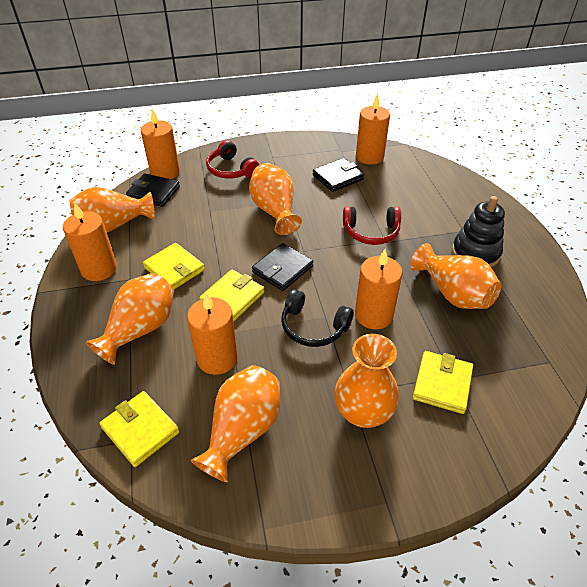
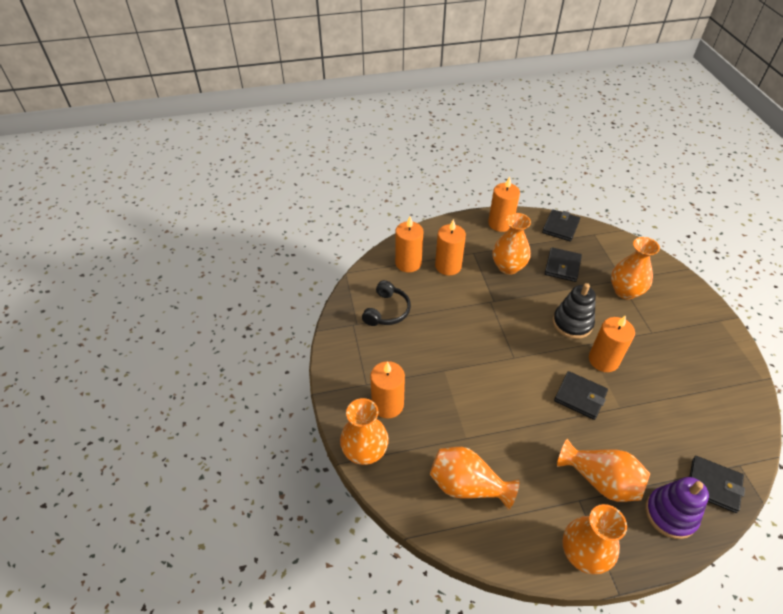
black wallet: [126,173,180,207] [252,243,313,291] [313,158,364,192] = 3 -> [542,209,580,242] [545,247,582,282] [554,371,608,420] [689,456,745,513] = 4
purple stacking toy: none = 0 -> [645,477,709,539] = 1
red headphones: [206,140,259,179] [343,207,401,245] = 2 -> none = 0
yellow wallet: [99,391,180,467] [143,243,205,289] [199,269,264,321] [413,351,473,414] = 4 -> none = 0

